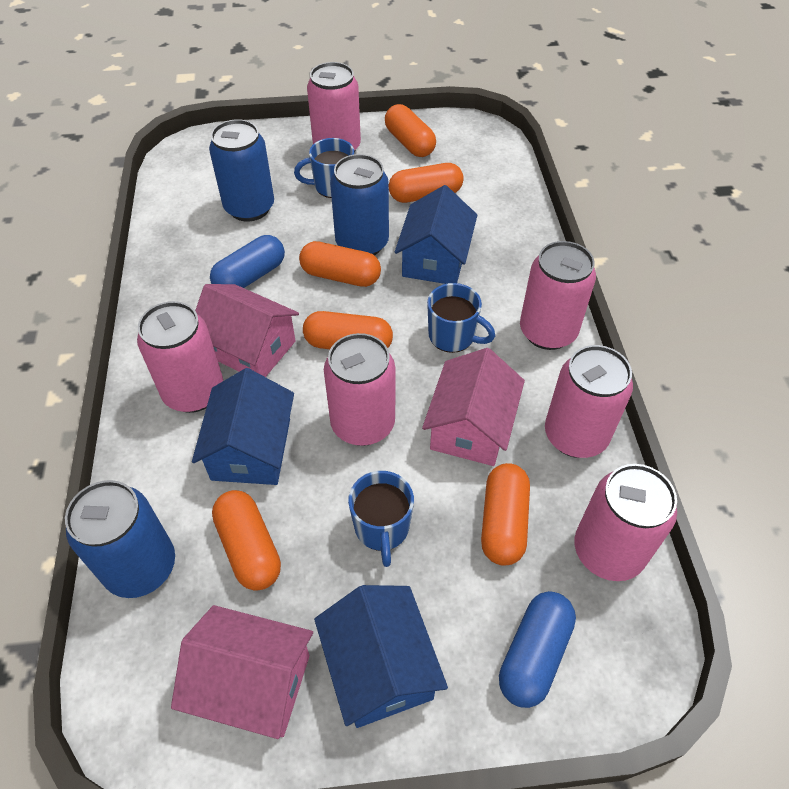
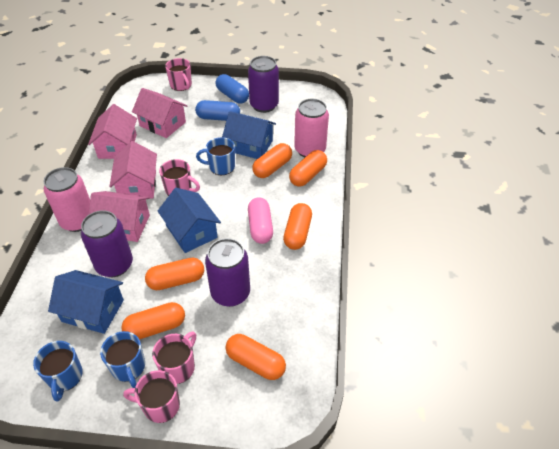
blue can: [65,480,175,598] [209,119,274,222] [330,154,389,255] = 3 -> none = 0
pink can: [137,301,223,413] [307,62,361,152] [324,333,395,446] [520,241,596,350] [545,345,633,458] [575,464,677,581] = 6 -> [44,167,90,232] [294,99,329,158] = 2
pink capsule: none = 0 -> [248,197,273,244] = 1
pink house: [171,605,313,739] [195,284,299,377] [422,348,525,466] = 3 -> [88,104,137,159] [88,191,150,242] [109,141,157,199] [132,88,187,138] = 4
pink mug: none = 0 -> [123,370,180,423] [152,331,196,384] [159,159,200,196] [165,58,192,91] = 4
purple can: none = 0 -> [81,210,133,277] [205,238,250,307] [248,56,279,113] = 3

